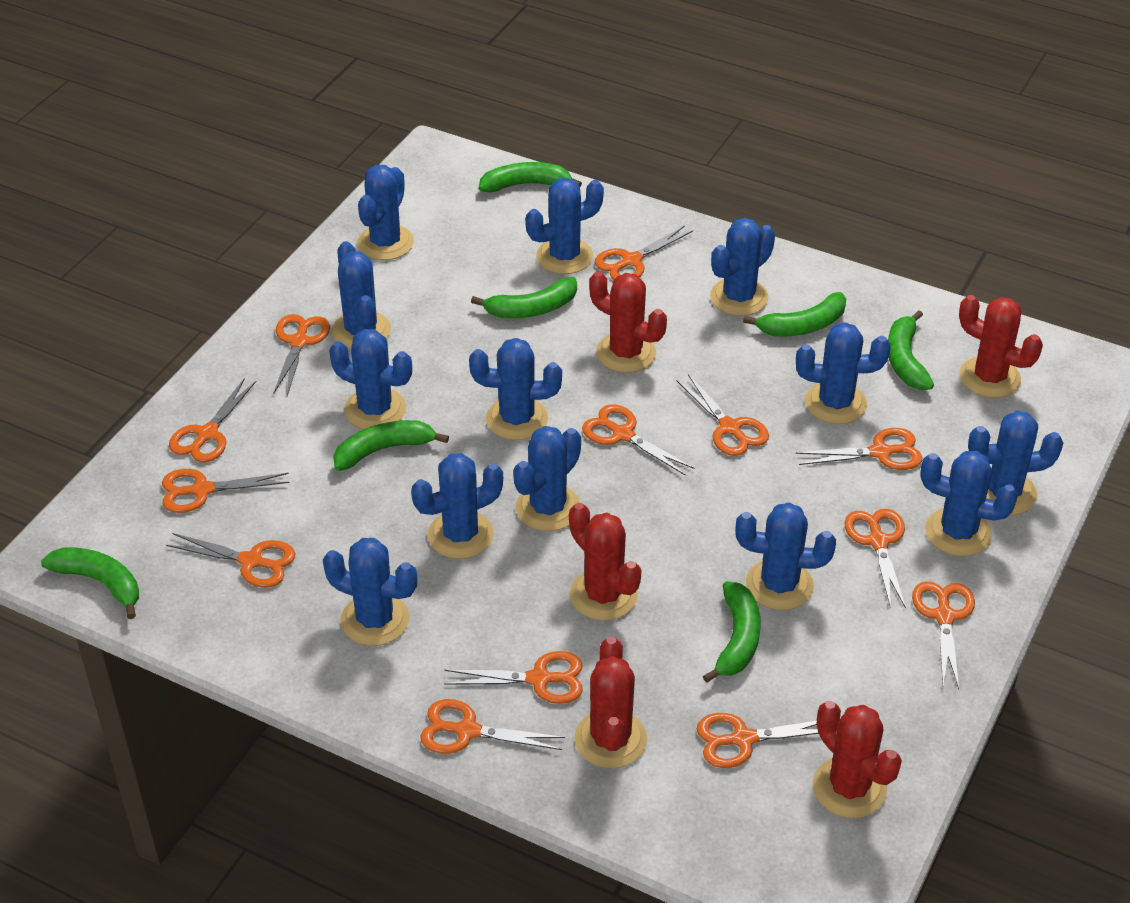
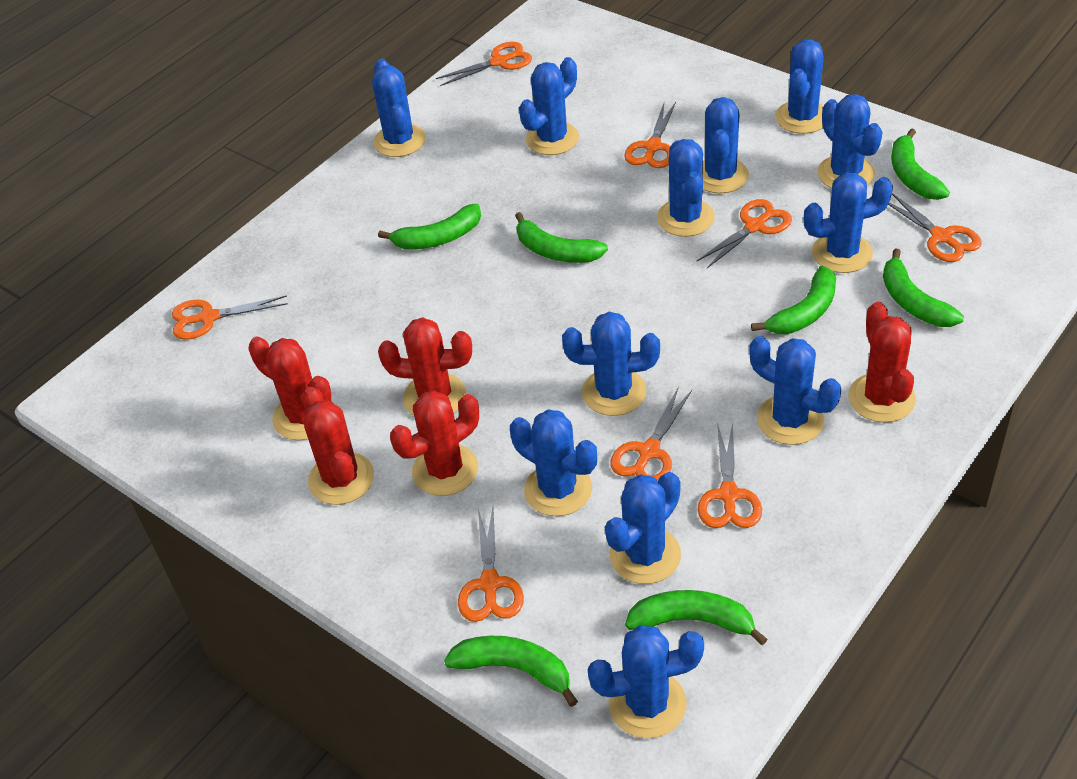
blue cactus: [323,538,417,646] [329,329,412,429] [332,241,391,349] [357,165,414,260] [411,453,503,559] [469,338,562,440] [513,426,581,531] [525,178,604,274] [710,218,775,316] [735,502,836,610] [796,322,891,424] [920,451,1018,556] [968,411,1063,516] = 13 -> [372,59,426,157] [510,410,597,516] [519,57,579,155] [562,312,660,416] [587,625,704,739] [605,472,681,584] [657,139,715,237] [703,97,749,193] [749,336,841,445] [775,39,824,134] [804,173,893,273] [817,94,883,188] = 12
orange scissors: [162,469,290,513] [166,533,295,588] [169,378,256,462] [273,314,330,396] [420,699,565,754] [444,651,583,704] [582,404,694,476] [595,225,693,280] [677,374,769,456] [697,713,819,768] [796,428,923,470] [844,509,906,609] [912,581,975,689] = 13 -> [172,295,288,340] [436,42,532,86] [458,507,524,622] [610,387,692,481] [624,102,676,168] [697,199,792,268] [698,422,762,528] [888,193,982,262] = 8

